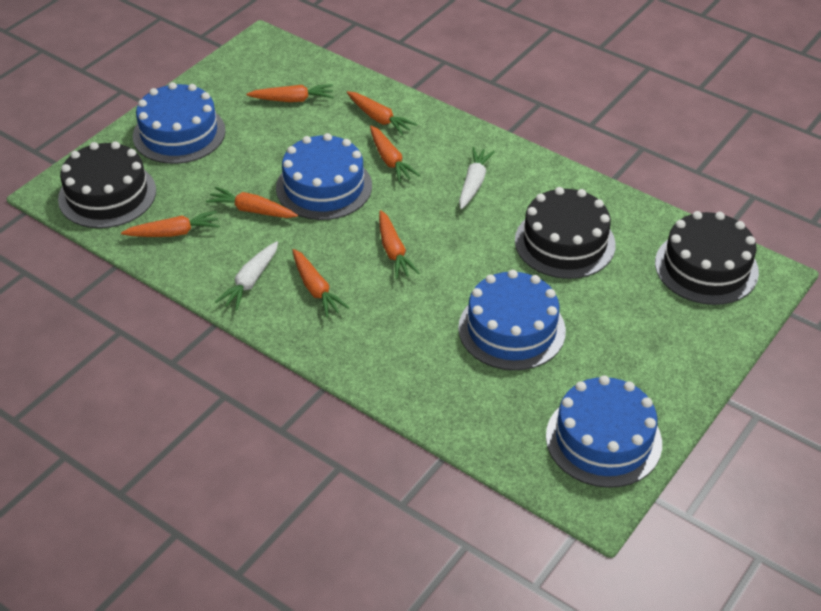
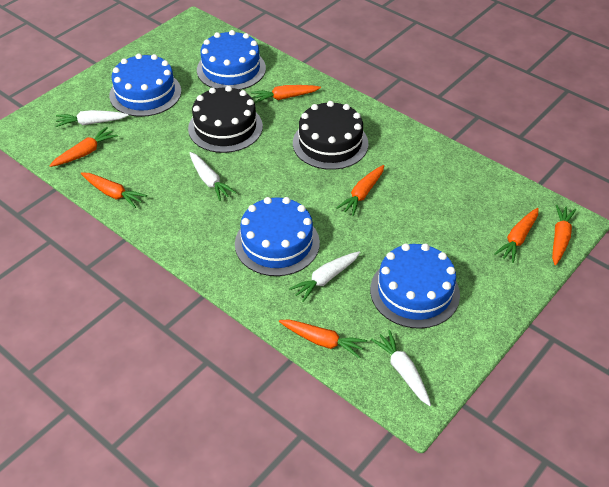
black cake: [58,141,156,228] [515,187,616,279] [655,211,759,305] = 3 -> [188,86,263,153] [293,101,368,170] = 2
white carrot: [215,241,278,310] [459,147,495,209] = 2 -> [55,110,129,127] [190,152,236,201] [289,251,360,302] [371,330,431,406] = 4

